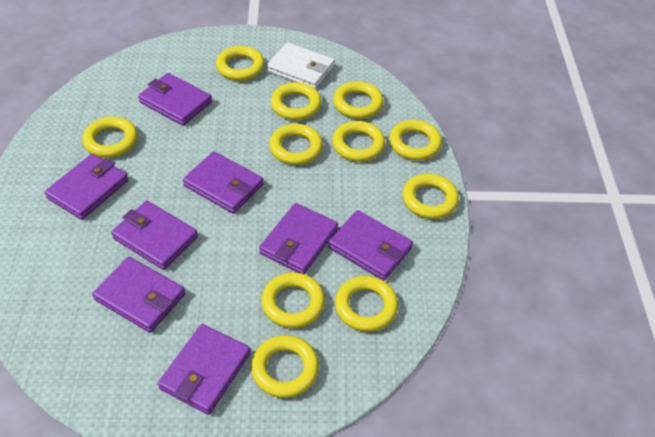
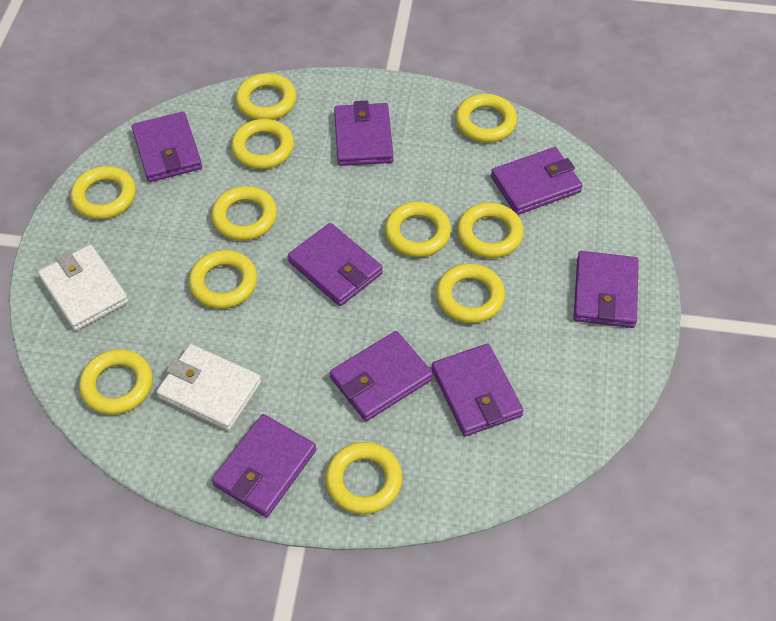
white wallet: [267,42,335,89] = 1 -> [38,245,129,331] [156,344,261,431] = 2

